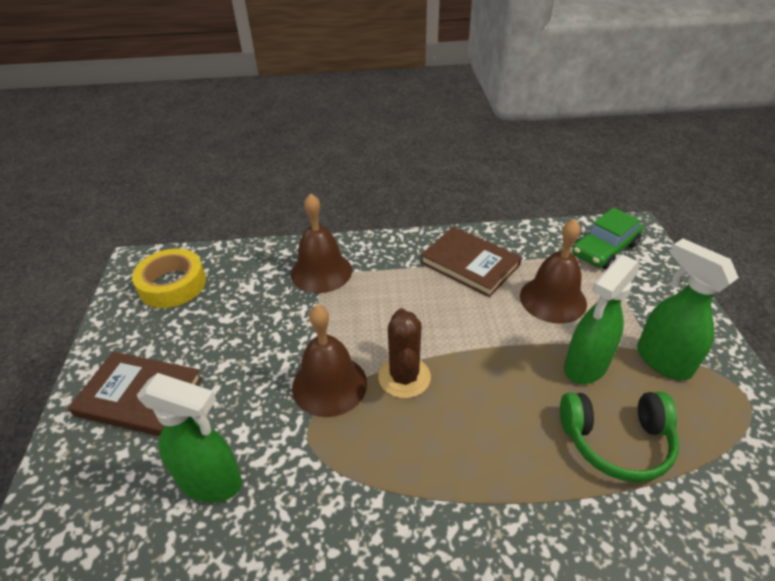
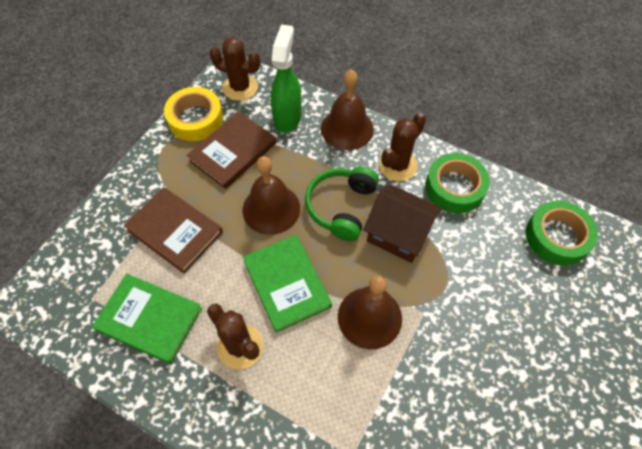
brown cactus: [378,308,431,398] = 1 -> [207,304,264,370] [210,37,260,101] [379,113,426,181] = 3
brown house: none = 0 -> [363,184,442,263] = 1
green book: none = 0 -> [92,274,202,364] [243,235,332,333] = 2
green car: [572,208,643,269] = 1 -> none = 0
green spray bottle: [137,373,242,503] [564,254,640,384] [637,239,739,380] = 3 -> [271,24,302,133] = 1
green tape: none = 0 -> [425,153,490,214] [526,201,598,266] = 2

